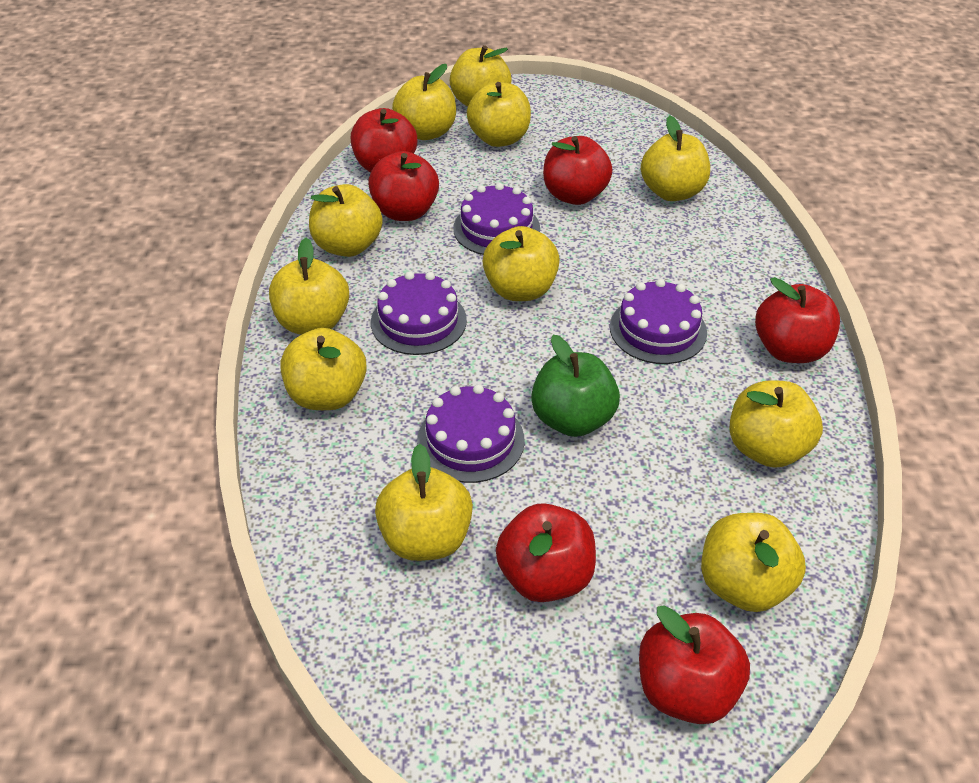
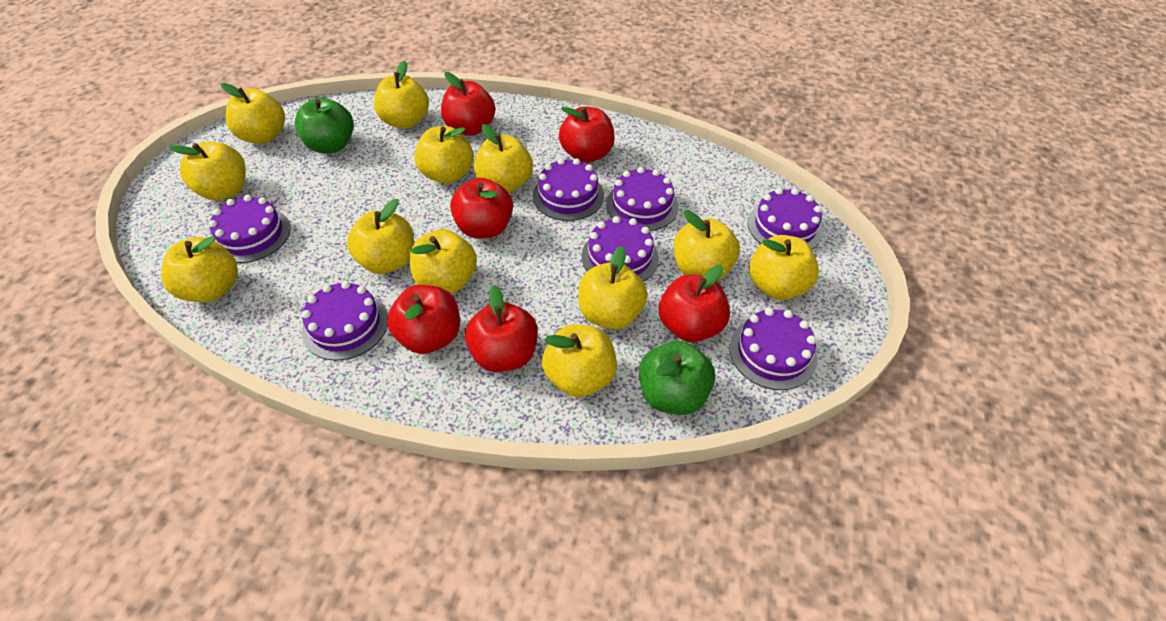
green apple: [531,335,620,437] = 1 -> [295,98,354,154] [639,341,715,415] = 2
purple cake: [371,271,467,355] [417,384,525,483] [453,183,540,255] [610,279,707,364] = 4 -> [209,195,291,263] [302,281,388,361] [533,158,604,221] [581,216,659,282] [606,167,679,231] [730,308,818,390] [748,188,823,249] = 7
yellow apple: [269,238,349,335] [280,328,367,410] [309,184,383,257] [375,444,473,561] [392,64,456,140] [450,45,512,106] [467,82,531,147] [483,226,560,301] [641,115,710,201] [701,513,806,612] [730,380,823,468] = 11 -> [161,236,238,302] [169,142,246,201] [221,83,285,144] [347,199,414,274] [374,61,429,129] [409,229,477,293] [414,126,473,184] [474,124,533,193] [542,324,617,397] [578,246,647,329] [674,210,739,280] [749,235,819,300] = 12

